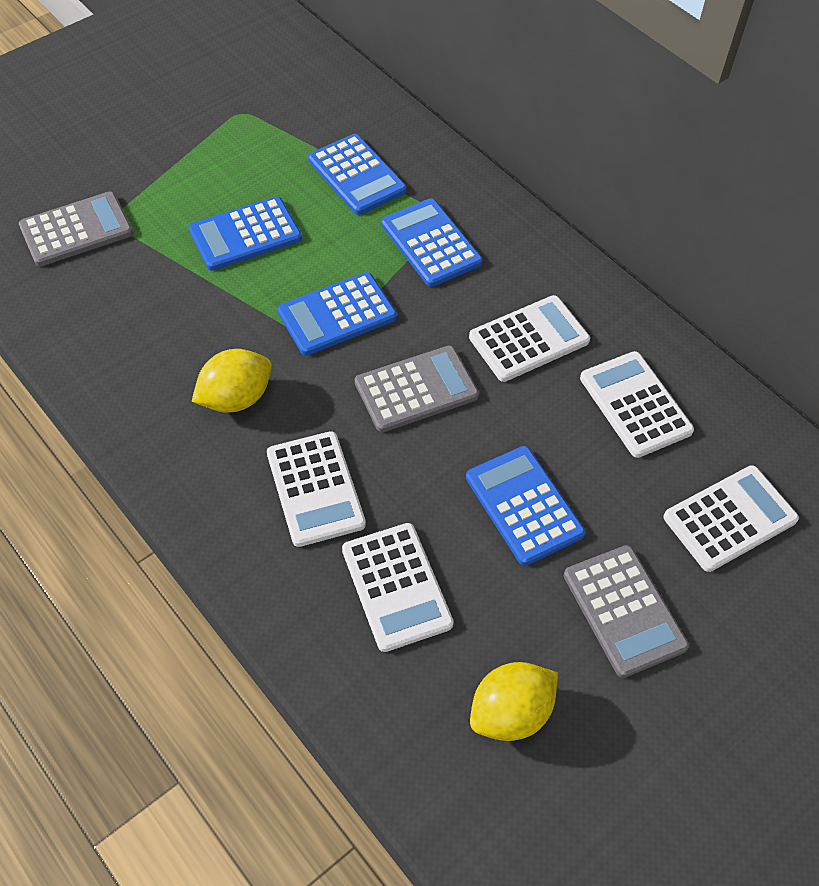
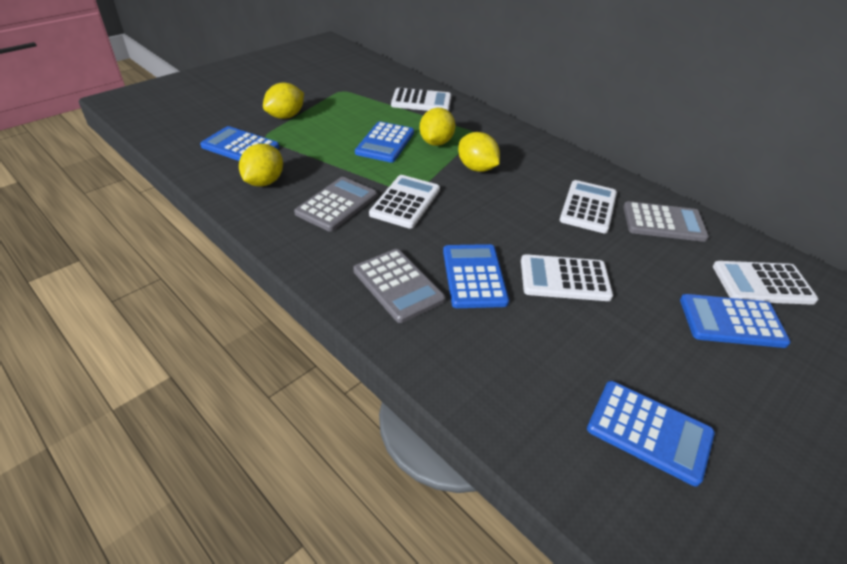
yellow lemon: [192,349,272,413] [470,662,558,741] = 2 -> [239,143,283,187] [263,83,304,119] [420,108,455,146] [458,132,500,172] = 4

